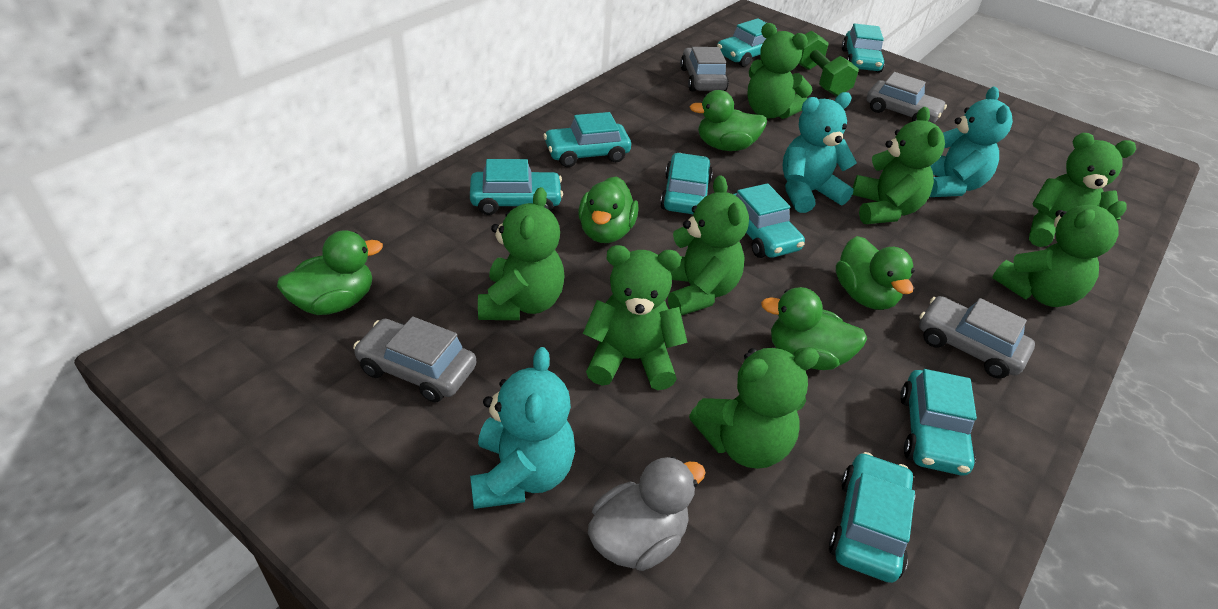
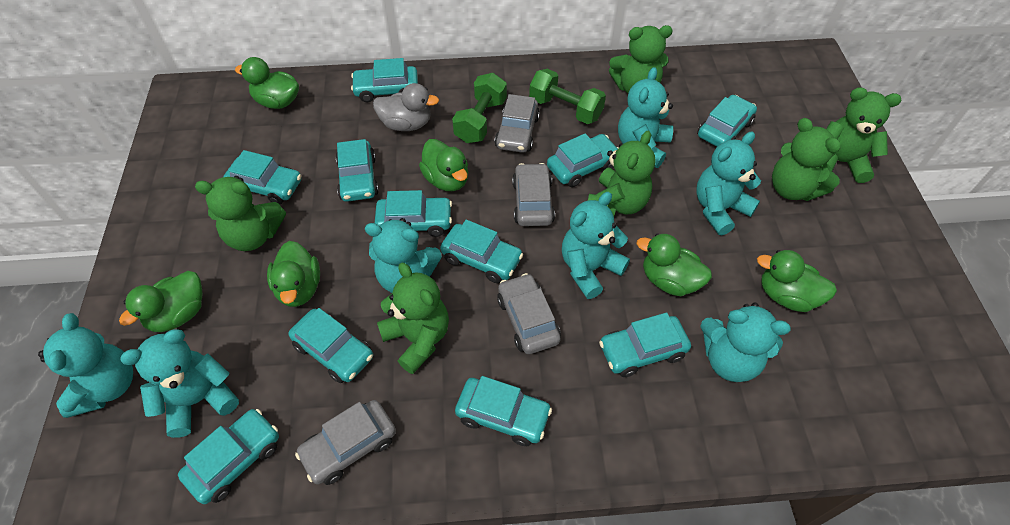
green duck: [277,230,383,315] [578,176,639,243] [689,90,767,151] [761,287,867,370] [836,236,915,310] = 5 -> [119,271,203,332] [235,57,299,109] [267,241,320,307] [419,139,468,191] [637,234,712,296] [757,250,837,312] = 6
green dumbbell: [799,31,859,96] = 1 -> [452,73,507,143] [529,69,606,124] = 2
green teddy bear: [478,187,565,320] [583,245,688,390] [668,175,749,316] [689,347,819,469] [747,23,812,119] [852,107,945,224] [992,201,1127,307] [1029,133,1136,247] = 8 -> [195,176,286,251] [377,263,449,374] [588,131,655,216] [609,25,673,93] [772,118,841,201] [822,87,901,183] = 6
turquoise car: [470,159,563,215] [544,112,631,167] [660,153,713,214] [717,18,777,67] [733,183,805,258] [829,452,915,583] [842,23,885,73] [900,369,977,476] = 8 -> [178,409,279,504] [223,150,301,205] [288,308,373,383] [336,139,379,202] [351,58,418,102] [375,190,452,237] [440,220,523,283] [455,376,552,446] [547,134,618,187] [599,312,691,377] [697,95,757,147] = 11
turquoise teddy bear: [470,347,575,509] [783,92,857,213] [930,86,1013,197] = 3 -> [38,313,133,418] [120,329,239,438] [365,218,442,293] [562,192,630,299] [618,67,673,168] [696,132,761,235] [700,303,791,382] = 7

